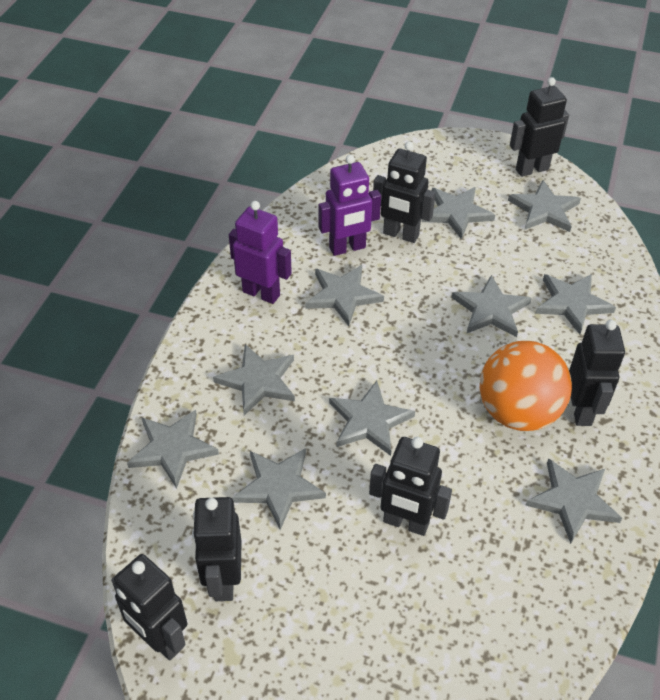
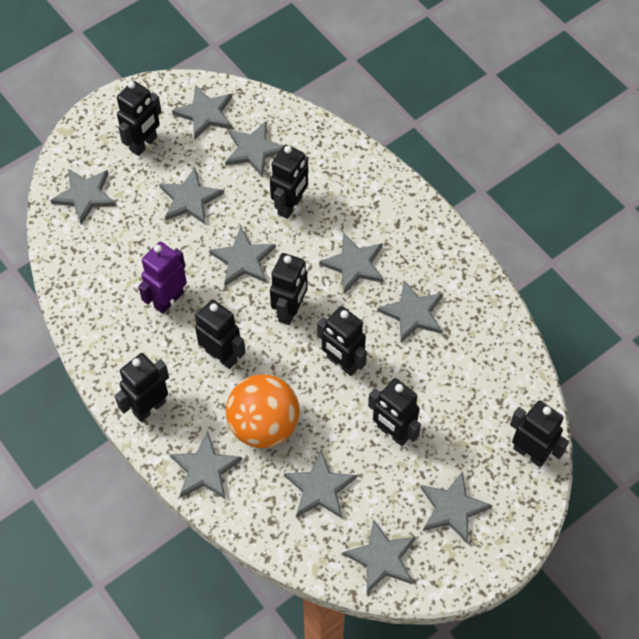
black robot: [111,554,187,660] [192,497,241,601] [369,437,452,536] [373,141,435,243] [510,77,569,177] [569,320,625,426] = 6 -> [115,353,169,422] [117,81,162,156] [194,299,245,369] [270,145,308,219] [270,253,308,325] [317,306,367,376] [368,378,421,446] [510,400,569,467] = 8
grey star: [127,410,219,489] [213,344,295,416] [232,448,326,530] [306,265,384,326] [329,381,415,456] [422,187,495,240] [452,275,532,337] [508,180,581,232] [525,458,622,544] [535,274,616,334] = 10 -> [50,169,116,225] [159,168,224,225] [170,432,242,500] [172,85,232,139] [209,227,276,286] [225,121,283,177] [284,450,357,518] [319,233,384,294] [343,519,416,593] [377,280,443,342] [420,471,492,544] = 11
purple robot: [229,201,292,304] [319,155,381,256] = 2 -> [138,242,187,314] = 1

